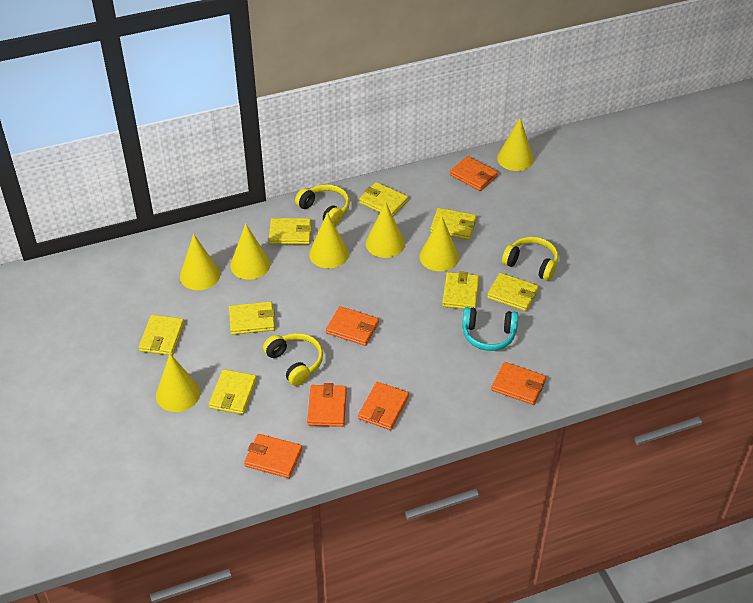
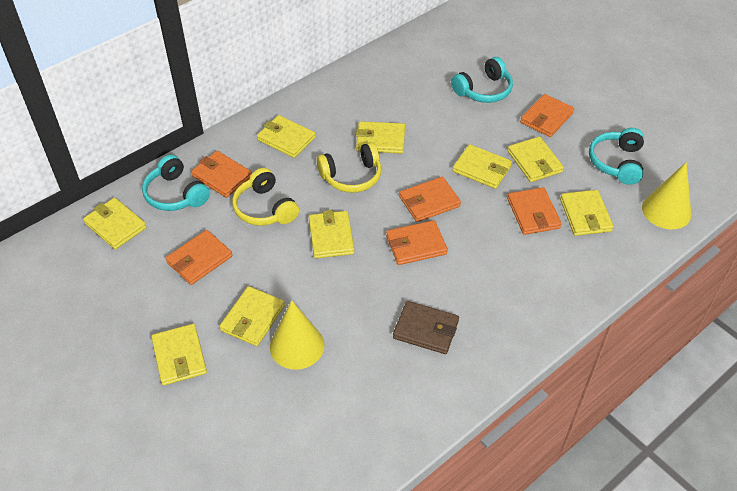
brown wallet: none = 0 -> [393,301,459,354] = 1
turquoise headphones: [462,307,518,351] = 1 -> [142,155,210,211] [451,57,513,103] [589,128,644,185] = 3
yellow cone: [156,354,200,412] [180,234,220,290] [230,223,270,280] [309,212,349,268] [366,202,405,258] [419,215,459,271] [497,118,534,171] = 7 -> [270,300,324,370] [642,162,691,229] = 2
yellow headphones: [263,333,323,386] [295,184,350,226] [502,236,558,281] = 3 -> [232,168,299,226] [317,142,381,193] = 2
yellow wallet: [139,315,184,355] [209,369,257,414] [229,302,275,335] [269,218,312,245] [359,182,408,216] [430,208,477,240] [442,271,480,309] [487,273,539,311] = 8 -> [83,198,147,249] [151,324,207,385] [219,286,285,346] [257,115,316,158] [309,210,354,258] [356,121,405,154] [452,144,512,189] [508,137,564,182] [560,190,614,236] = 9

